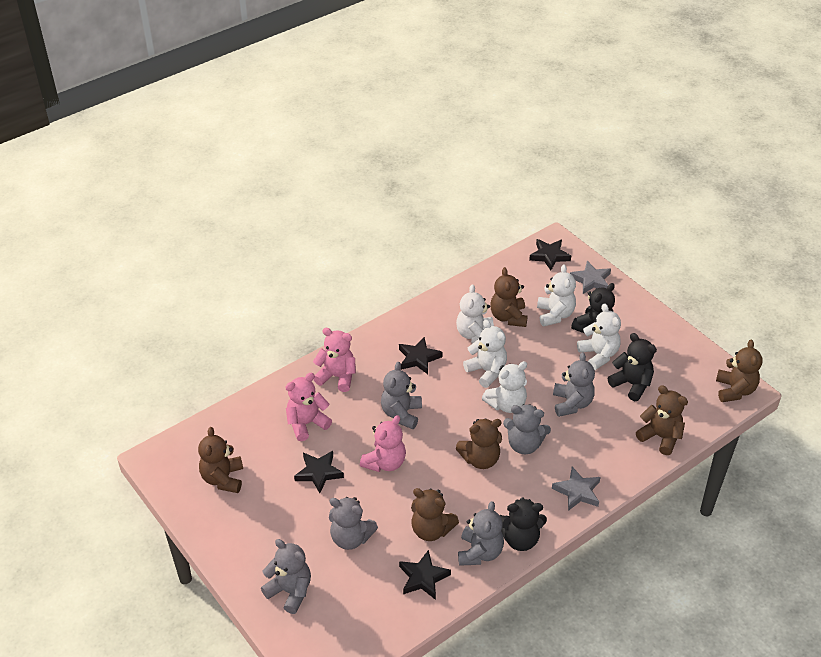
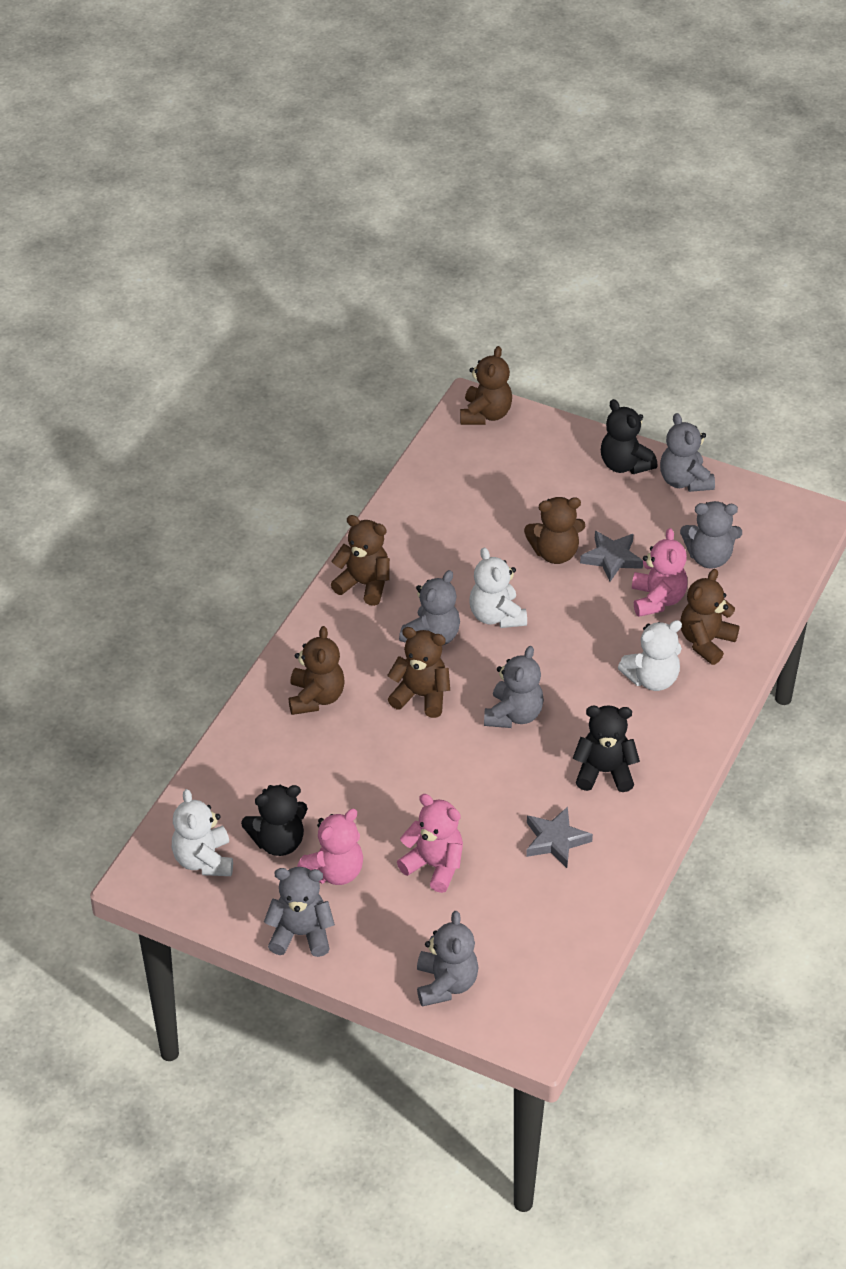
black star: [294,451,344,493] [399,337,443,374] [399,550,451,600] [529,239,571,271] = 4 -> none = 0
white teddy bear: [456,285,494,343] [463,320,507,388] [482,361,527,413] [537,264,576,326] [577,303,621,370] = 5 -> [172,789,233,876] [469,547,527,628] [618,620,682,691] = 3

